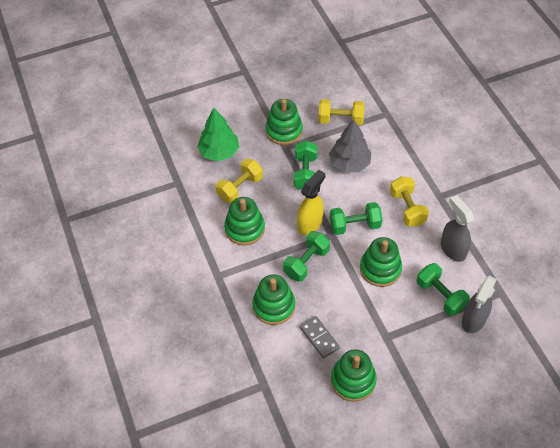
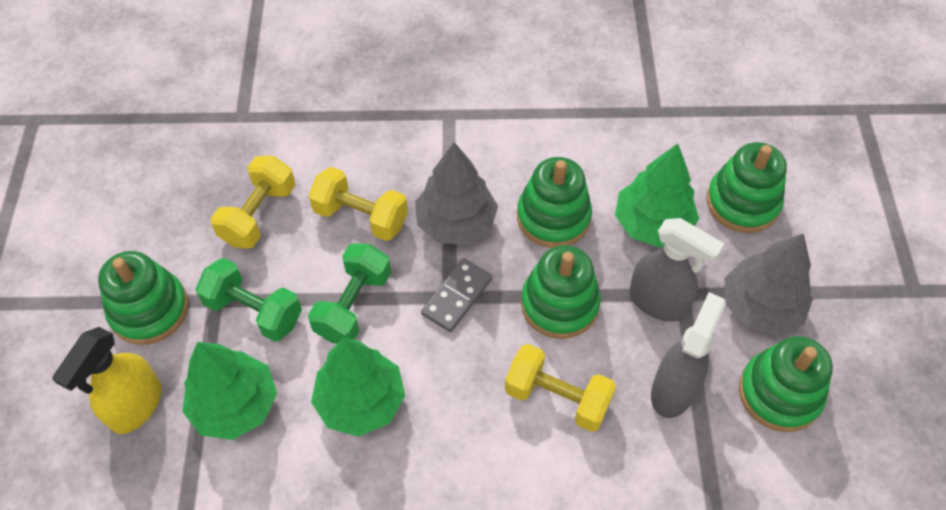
green dumbbell: [283,231,330,282] [294,141,318,190] [330,202,382,235] [417,263,470,316] = 4 -> [196,258,302,342] [308,243,391,344] = 2
green tree: [197,108,239,161] = 1 -> [182,342,277,440] [311,338,405,437] [615,143,699,247] = 3
grey tree: [329,120,371,173] = 1 -> [415,142,498,245] [724,233,813,335] = 2

